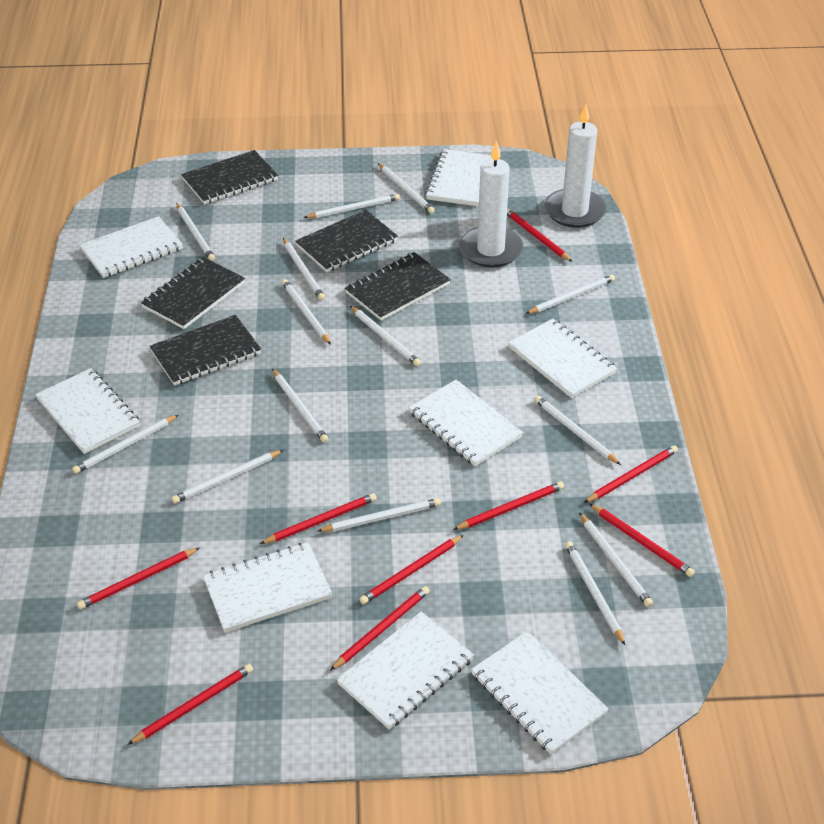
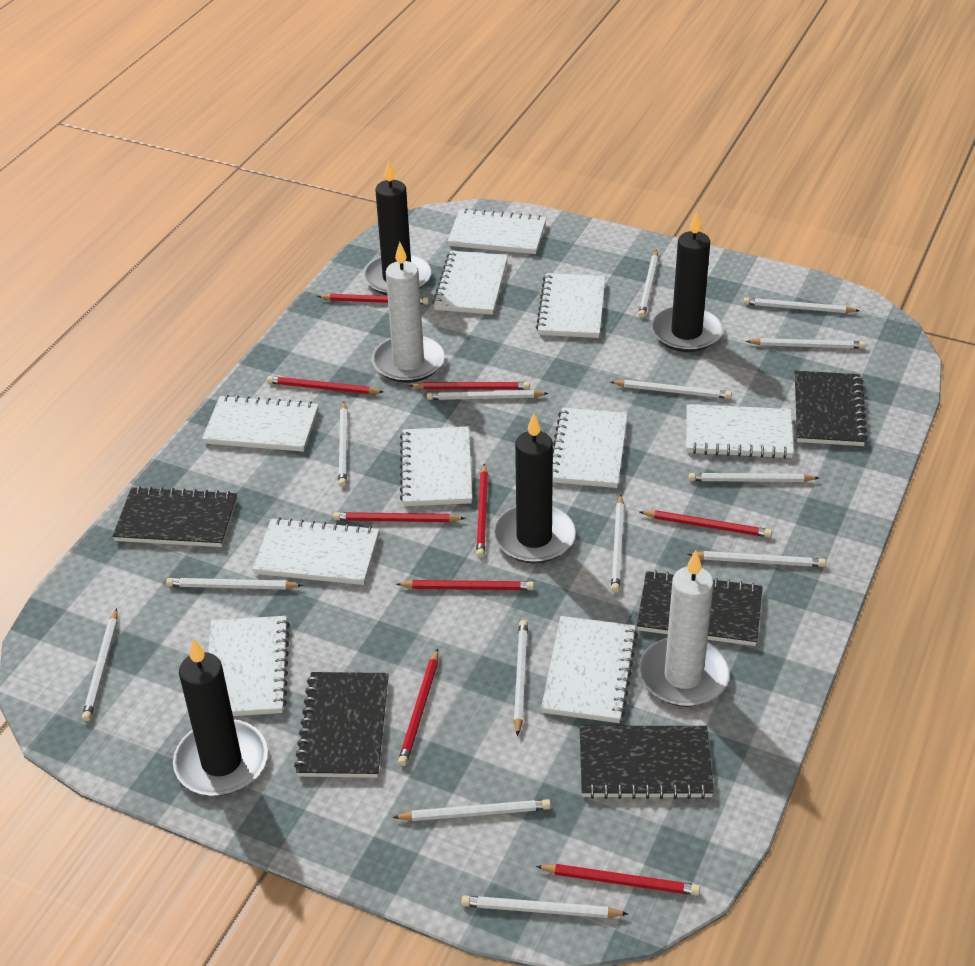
black candle: none = 0 -> [173,638,268,796] [363,160,431,295] [493,413,576,563] [651,211,723,352] = 4
white notebook: [35,368,140,454] [80,216,183,278] [203,542,332,633] [336,611,474,729] [409,379,523,466] [425,149,492,206] [471,631,609,755] [508,319,617,398] = 8 -> [202,395,319,452] [208,616,290,716] [253,517,379,585] [400,427,472,506] [432,251,508,315] [447,208,546,254] [536,273,606,338] [541,616,638,723] [552,408,628,488] [686,404,794,459] = 10

